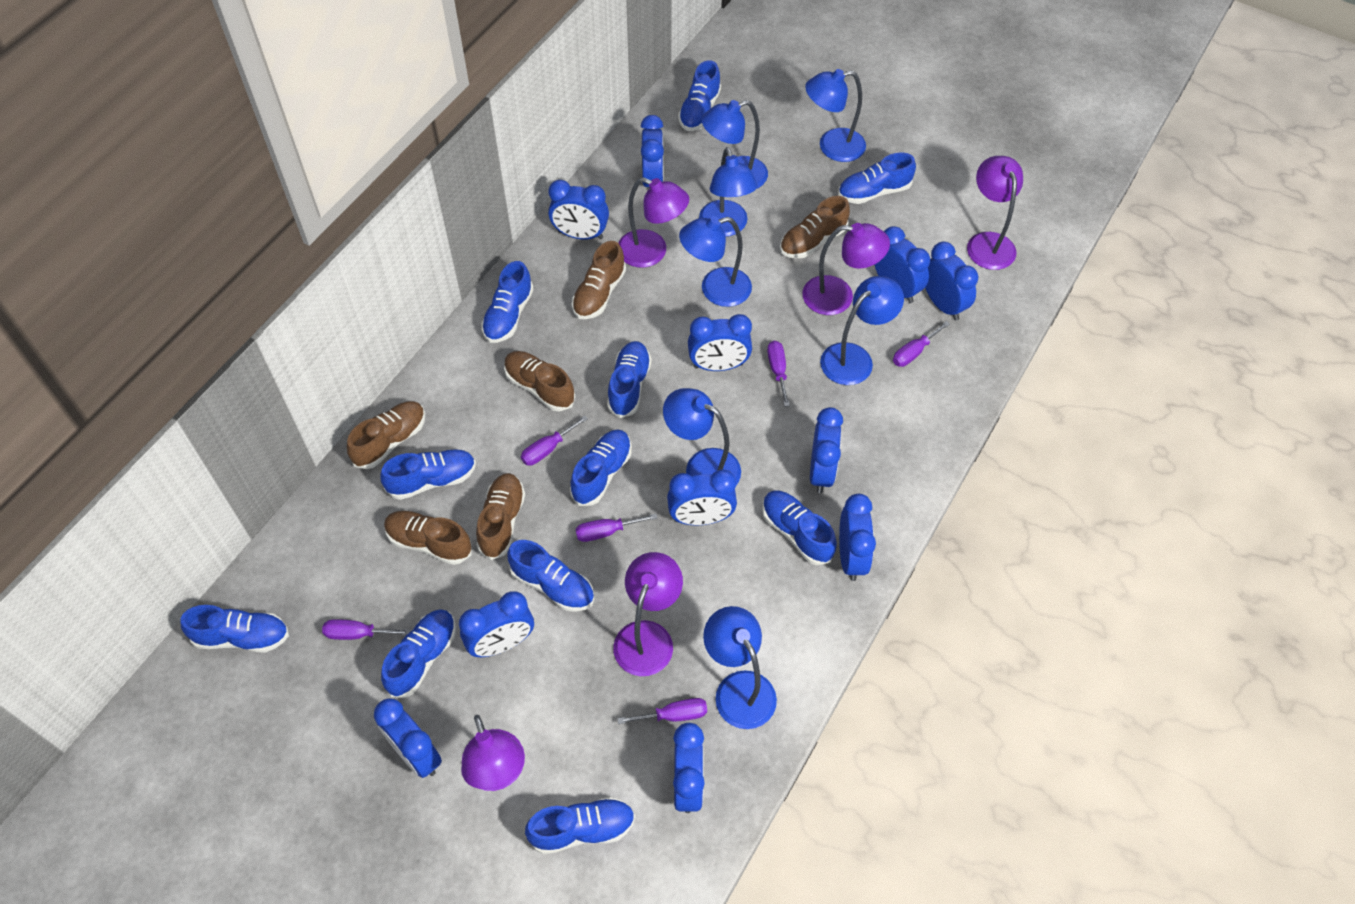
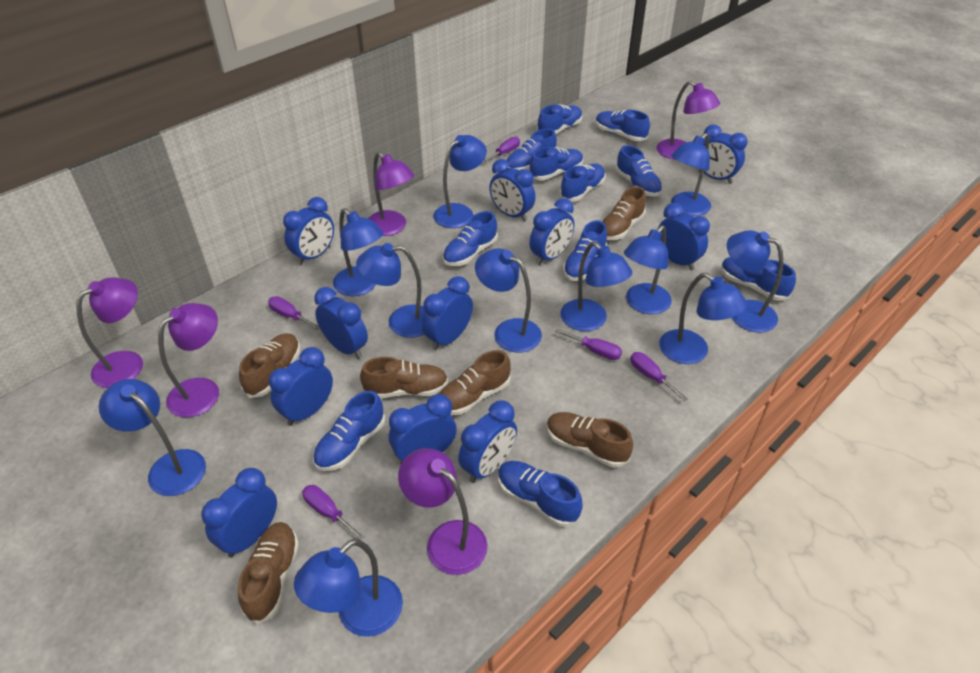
blue lamp: [663,388,741,485] [679,216,752,307] [699,147,758,237] [702,100,768,189] [703,606,777,729] [805,69,866,162] [820,276,904,385] = 7 -> [99,379,206,496] [294,539,403,637] [333,208,383,296] [356,243,425,338] [433,135,487,228] [475,248,542,353] [560,241,632,331] [624,225,672,314] [659,273,747,364] [671,133,711,216] [727,230,783,333] = 11
purple screwdriver: [322,619,411,640] [521,415,588,466] [575,514,658,542] [617,698,707,724] [767,341,790,407] [893,321,950,367] = 6 -> [268,296,320,330] [302,485,365,541] [483,137,520,163] [555,328,622,360] [630,352,688,401] = 5

